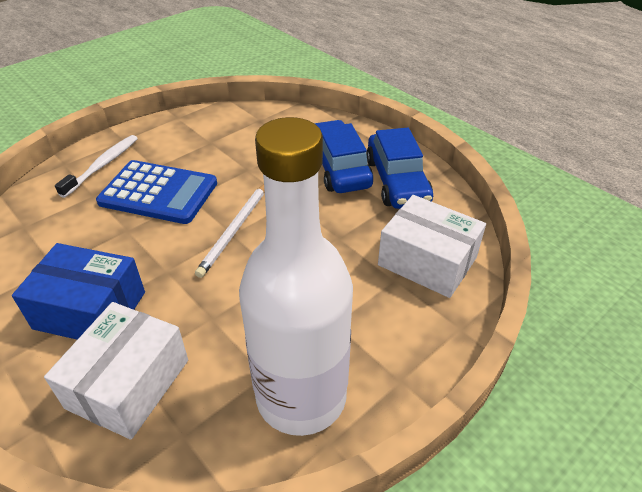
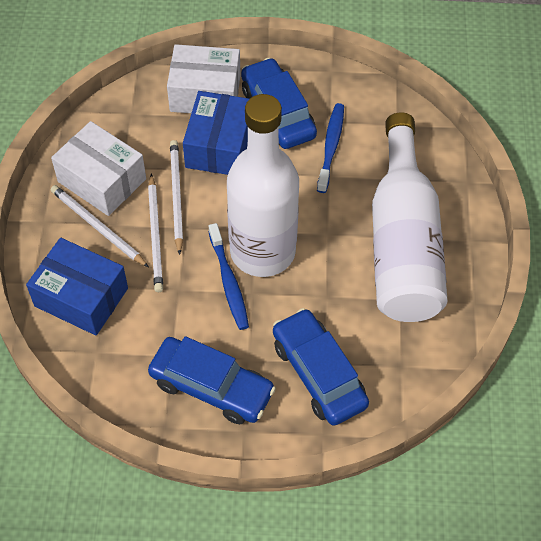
blue box: [12,243,145,340] = 1 -> [26,238,128,336] [183,91,249,175] = 2
blue calculator: [96,160,217,224] = 1 -> none = 0
blue car: [314,120,373,193] [366,128,433,209] = 2 -> [148,336,276,424] [241,58,317,149] [273,308,369,426] = 3
blue toothbrush: none = 0 -> [209,223,249,330] [317,103,344,193] = 2
white bottle: [239,117,353,436] = 1 -> [227,94,299,277] [372,112,448,322] = 2
white pencil: [195,184,265,278] = 1 -> [51,185,149,267] [148,173,163,292] [170,140,183,255] = 3
white toothbrush: [55,135,138,198] = 1 -> none = 0

